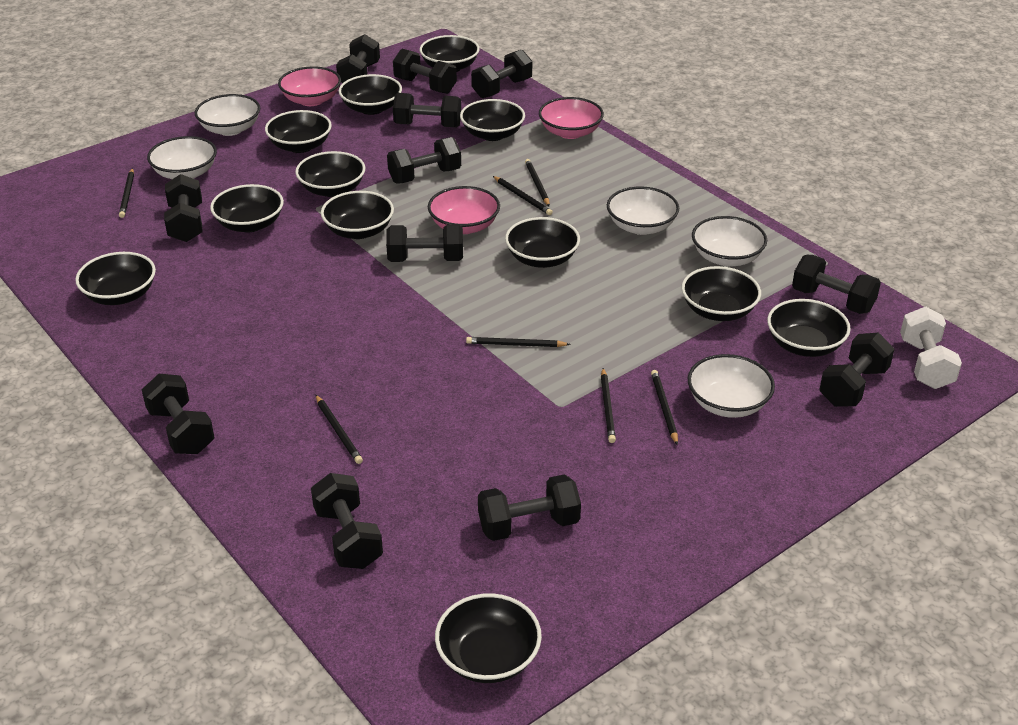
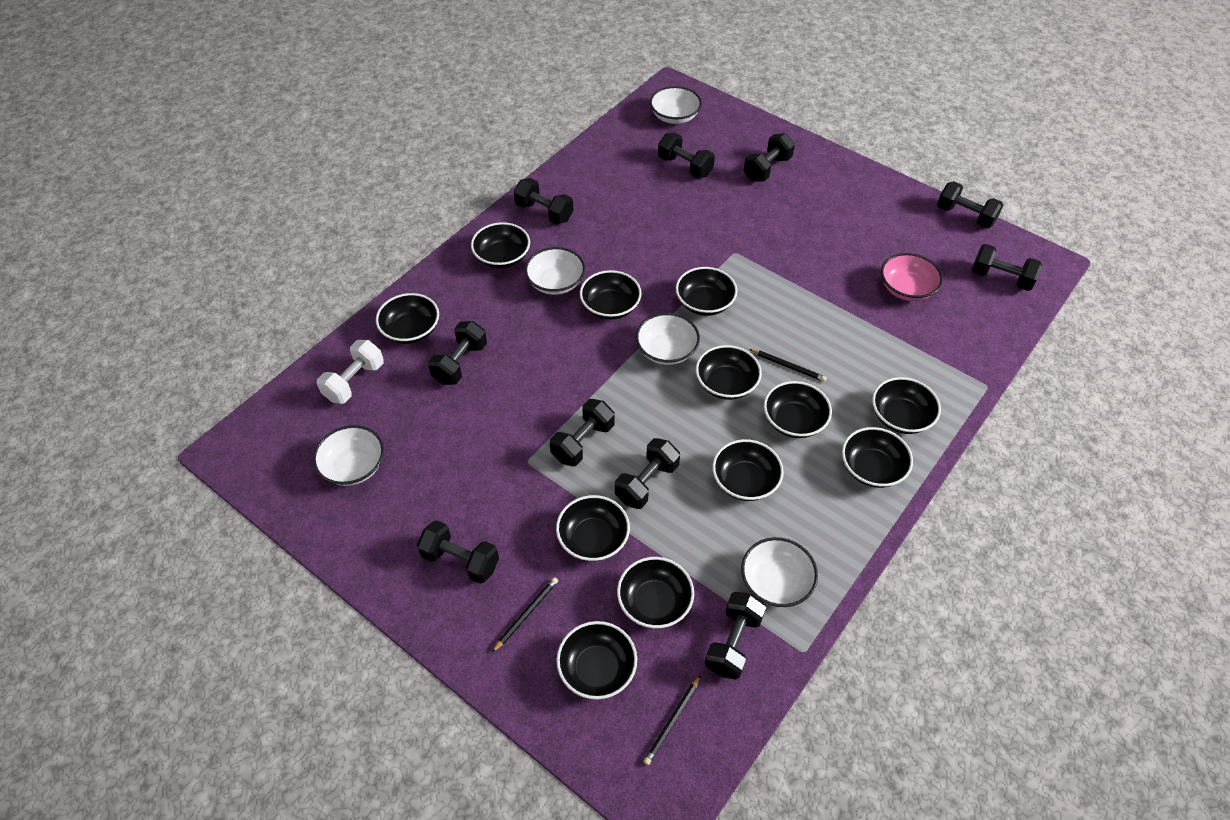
black dumbbell: [142,374,215,454] [164,174,202,242] [311,473,383,569] [336,34,380,83] [386,224,463,262] [387,137,461,184] [393,49,457,94] [393,93,461,128] [471,50,532,98] [478,475,581,541] [792,255,881,314] [819,333,894,407] = 12 -> [417,520,499,584] [428,321,487,385] [514,178,574,224] [550,399,614,466] [615,438,680,509] [658,133,715,178] [705,592,766,680] [743,133,795,182] [937,181,1003,229] [972,244,1042,291] = 10
black pencil: [119,168,134,218] [316,395,363,464] [466,337,571,347] [493,176,553,215] [525,159,550,206] [601,368,616,443] [651,370,678,445] = 7 -> [492,577,558,652] [644,675,701,765] [749,349,827,382] = 3
pink bowl: [278,66,341,106] [428,186,500,234] [539,97,604,139] = 3 -> [881,253,943,301] = 1

